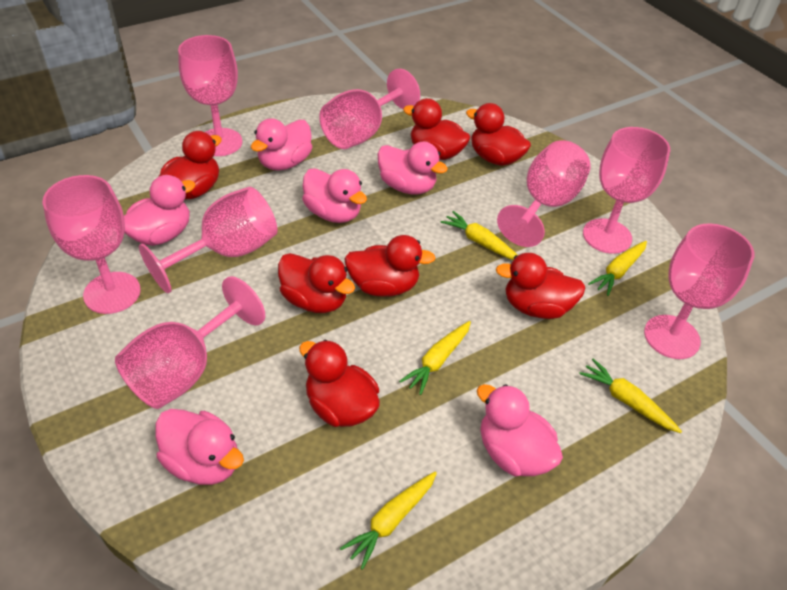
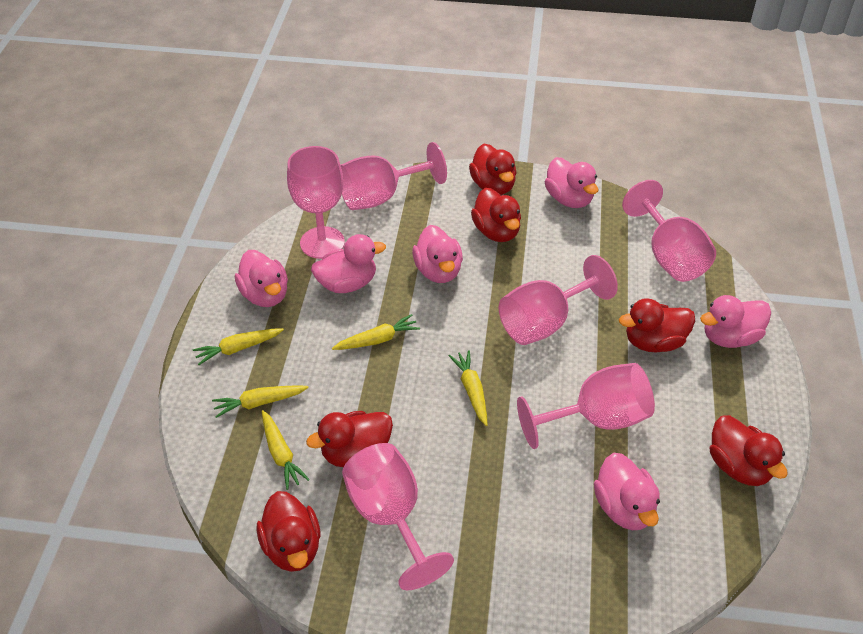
pink goblet: [43,175,141,314] [115,276,265,409] [139,187,278,293] [178,35,242,156] [319,69,420,149] [497,140,591,247] [583,127,670,254] [644,223,754,359] = 8 -> [287,146,345,259] [341,142,447,210] [342,443,454,590] [499,255,618,345] [517,363,655,449] [622,180,716,282] = 6
red duck: [158,131,222,199] [278,253,355,313] [299,340,380,427] [344,235,435,297] [403,98,470,160] [466,103,531,166] [496,253,585,319] = 7 -> [257,491,320,572] [306,411,393,467] [469,144,516,195] [471,188,521,242] [619,298,695,352] [710,415,788,486] = 6

